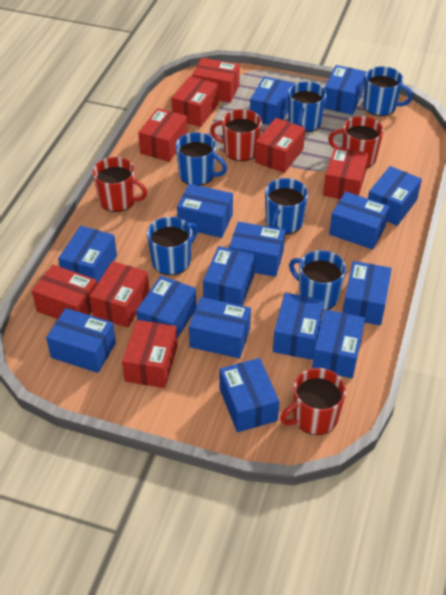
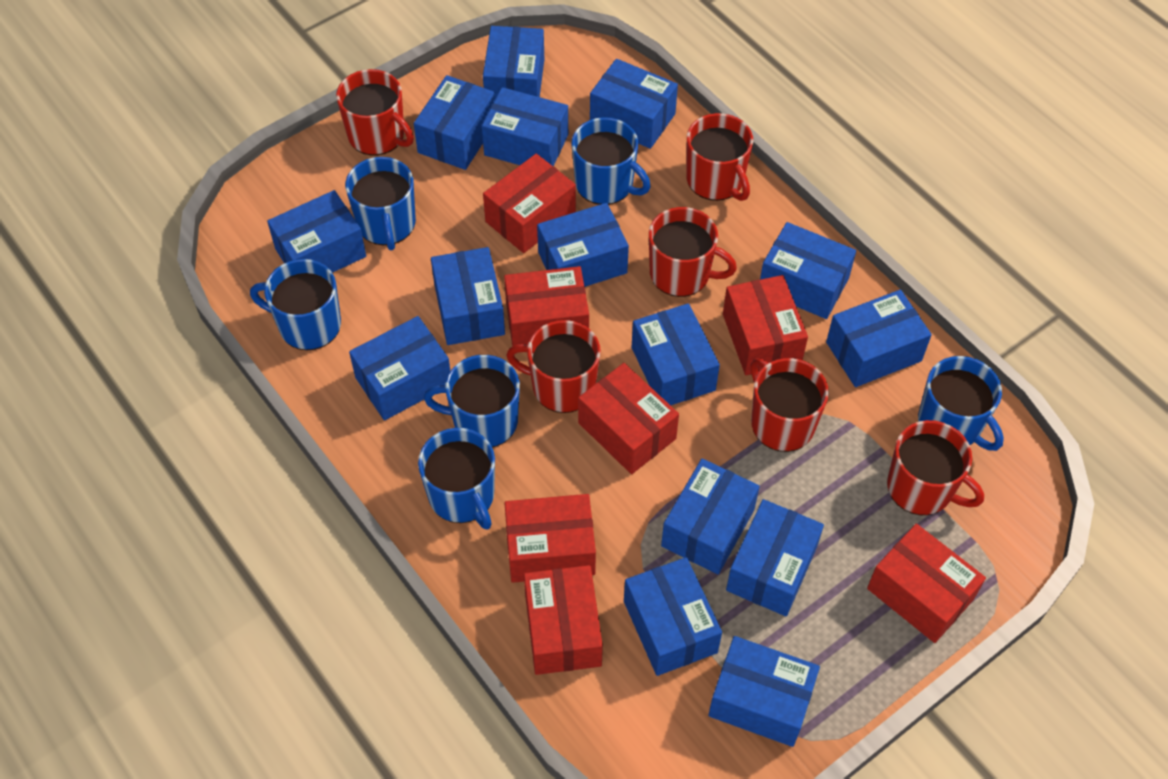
red box: [32,265,97,319] [90,261,149,328] [122,320,178,388] [138,108,188,162] [171,76,218,127] [192,58,240,103] [255,118,305,173] [323,147,369,199] = 8 -> [483,154,576,253] [504,266,589,347] [504,494,596,583] [524,565,603,675] [578,363,679,474] [723,275,808,375] [867,524,986,643] = 7
red mug: [92,157,148,212] [210,109,262,161] [280,368,346,435] [328,116,384,168] = 4 -> [336,69,414,155] [506,320,601,413] [649,207,737,297] [686,113,753,201] [750,358,829,452] [887,420,984,515] = 6

